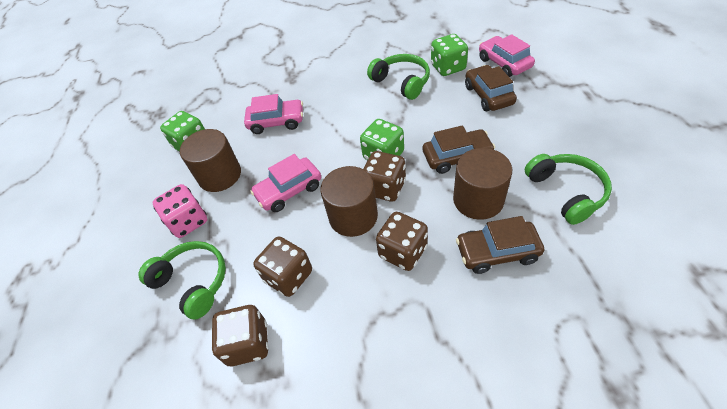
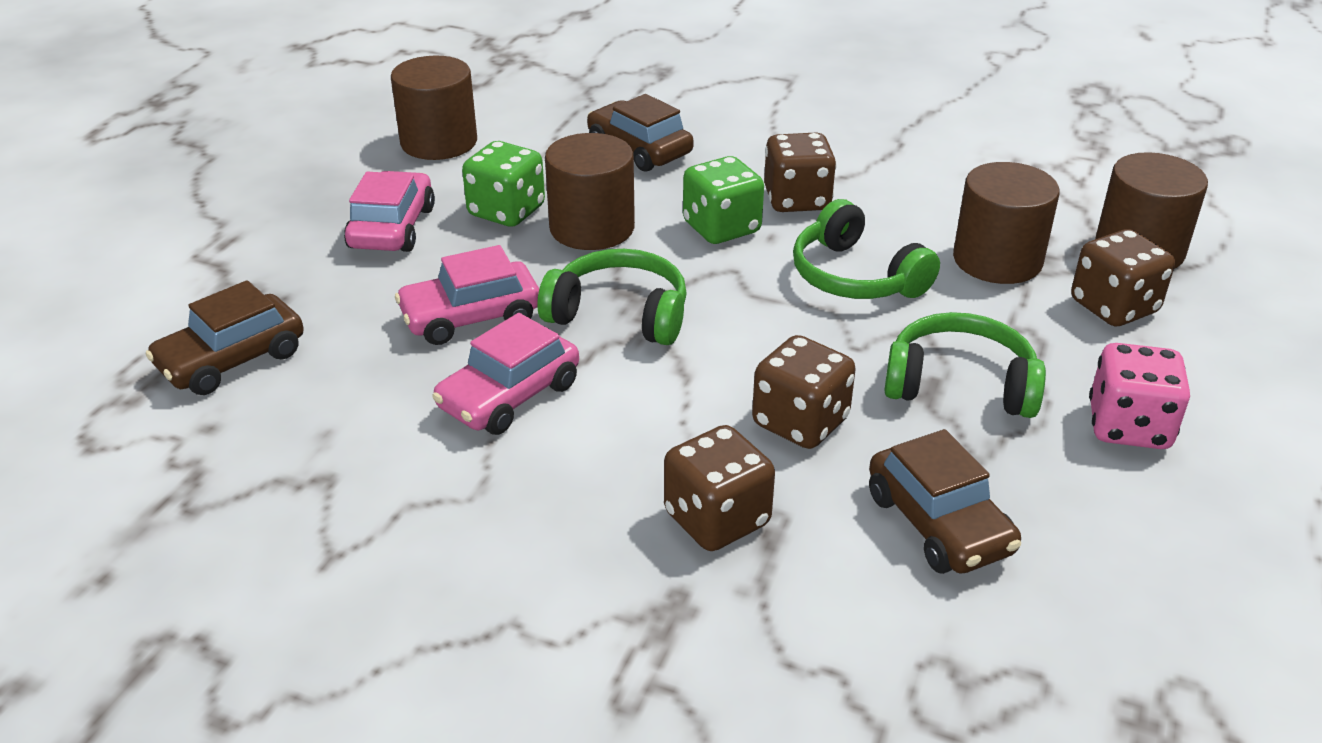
brown cylinder: [180,129,241,192] [320,166,378,237] [453,148,512,220] = 3 -> [391,56,477,160] [545,133,635,250] [953,162,1060,284] [1095,152,1208,269] = 4
green dice: [160,111,205,152] [360,119,404,160] [431,34,468,76] = 3 -> [462,141,545,227] [683,156,764,244] = 2

